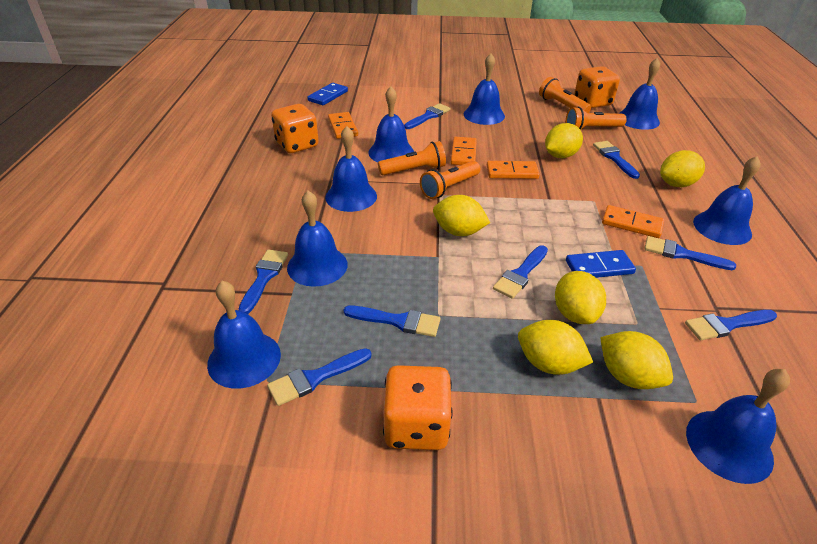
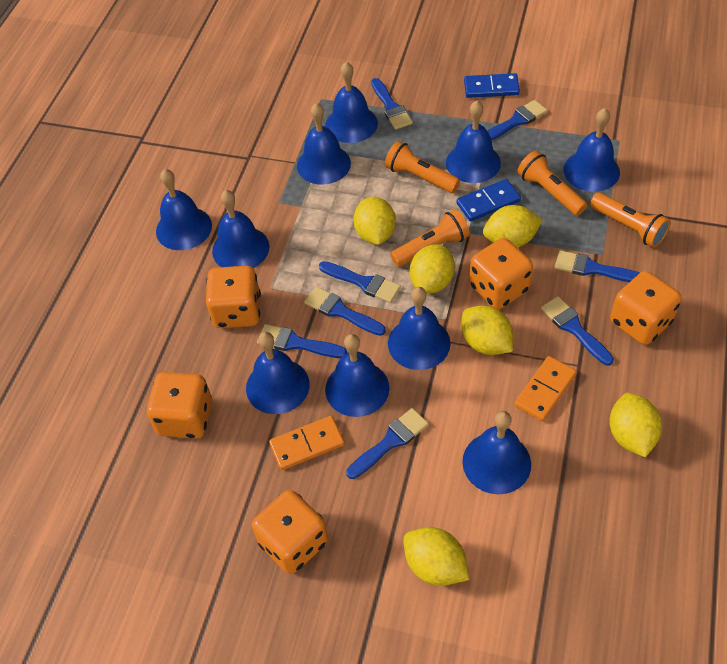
blue bell: [207,281,281,389] [287,191,348,287] [325,126,377,212] [368,87,414,162] [464,54,505,125] [619,58,660,130] [686,369,790,484] [693,156,761,245] = 8 -> [156,169,212,250] [212,190,270,268] [246,332,310,414] [297,103,351,185] [325,334,390,417] [326,62,378,143] [388,287,451,370] [446,100,501,183] [462,411,531,494] [563,108,620,192] = 10
orange dice: [271,104,319,153] [383,365,453,450] [574,66,620,108] = 3 -> [146,372,212,439] [206,266,261,328] [252,490,328,574] [469,238,533,309] [610,271,682,345] = 5
orange domino: [328,112,358,139] [451,137,477,165] [487,161,540,179] [602,205,664,238] = 4 -> [269,416,345,470] [514,356,577,421] = 2

